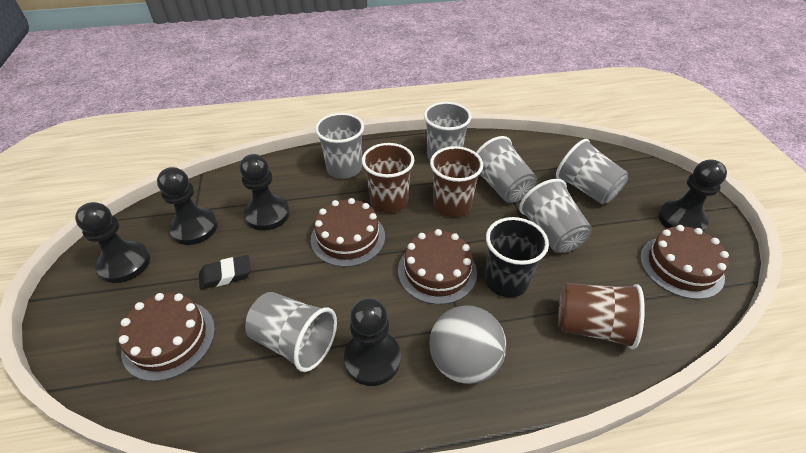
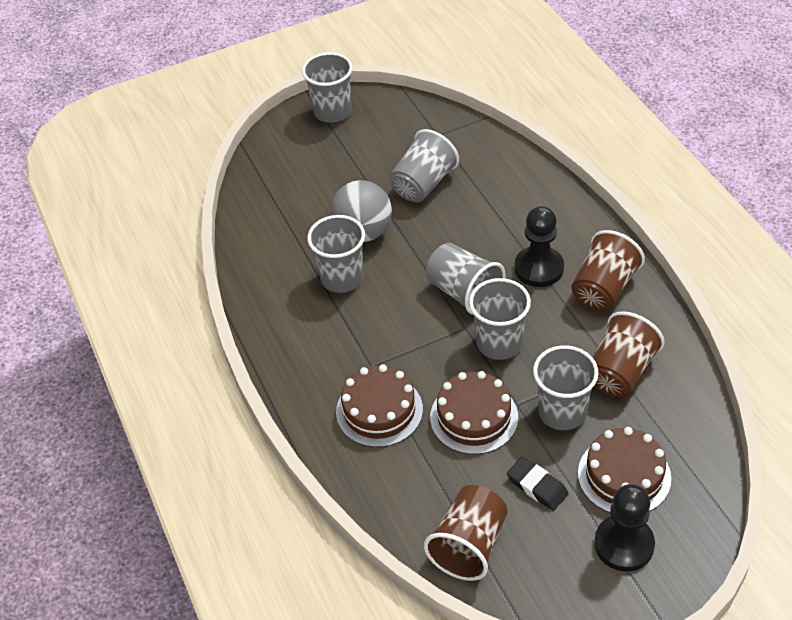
black cup: [485,217,549,297] = 1 -> none = 0
black pawn: [75,202,150,283] [157,167,218,245] [239,154,290,231] [344,298,401,386] [658,159,727,232] = 5 -> [514,206,564,287] [594,484,655,571] = 2
brown cake: [118,293,215,381] [311,198,385,267] [398,229,477,305] [640,225,729,299] = 4 -> [336,364,423,447] [430,371,518,454] [578,427,671,513] = 3

